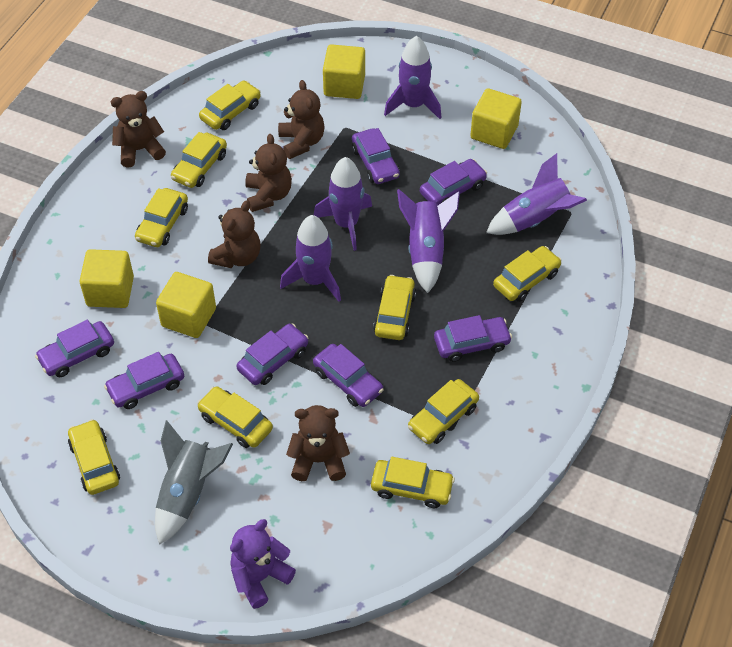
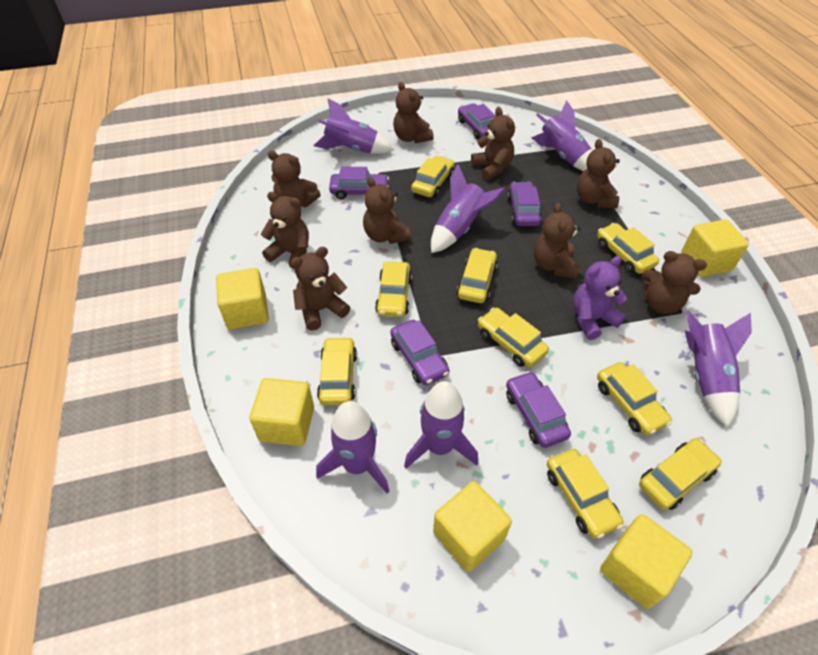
brown teddy bear: [111,91,166,167] [208,200,261,268] [245,134,292,212] [278,80,325,159] [286,405,350,481] = 5 -> [261,192,309,269] [268,150,321,207] [290,247,350,331] [363,177,411,244] [393,82,434,143] [471,107,515,180] [534,202,580,279] [577,139,620,208] [642,251,707,314] = 9
grey rocket: [155,420,233,545] = 1 -> none = 0
purple car: [35,320,114,377] [104,352,184,409] [237,324,309,385] [313,344,384,407] [352,128,400,184] [420,159,487,205] [434,315,512,362] = 7 -> [329,167,389,199] [390,320,449,385] [458,103,496,139] [506,371,571,448] [507,182,542,226] = 5
purple rocket: [280,215,341,302] [314,157,372,251] [384,36,442,119] [397,189,460,293] [486,153,587,235] = 5 -> [313,98,394,154] [316,401,390,494] [404,381,478,469] [431,164,505,253] [531,100,593,171] [685,310,752,427] = 6
yellow cube: [80,249,134,308] [156,272,216,338] [323,44,365,99] [470,88,522,149] = 4 -> [216,268,269,329] [250,378,314,446] [433,481,512,572] [600,514,692,609] [681,219,749,277] = 5

